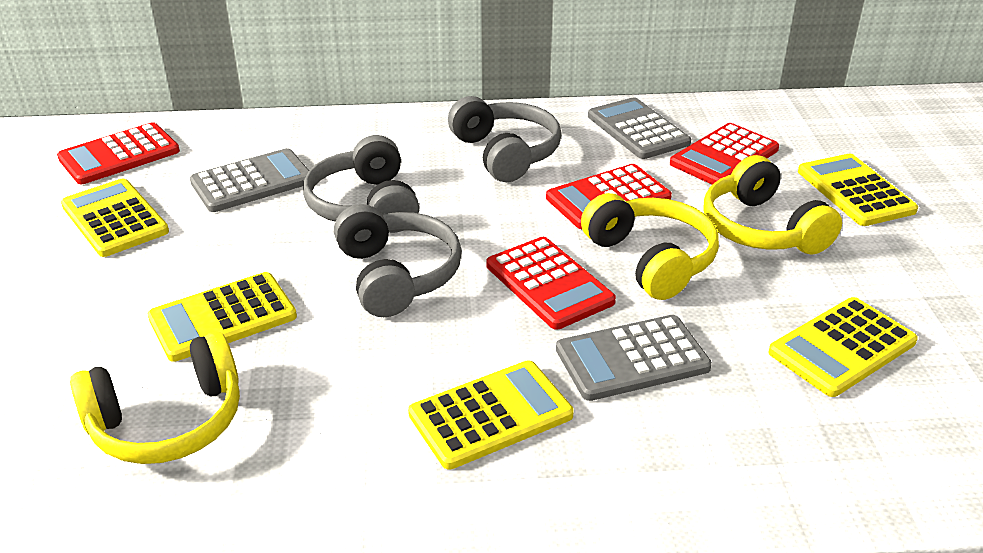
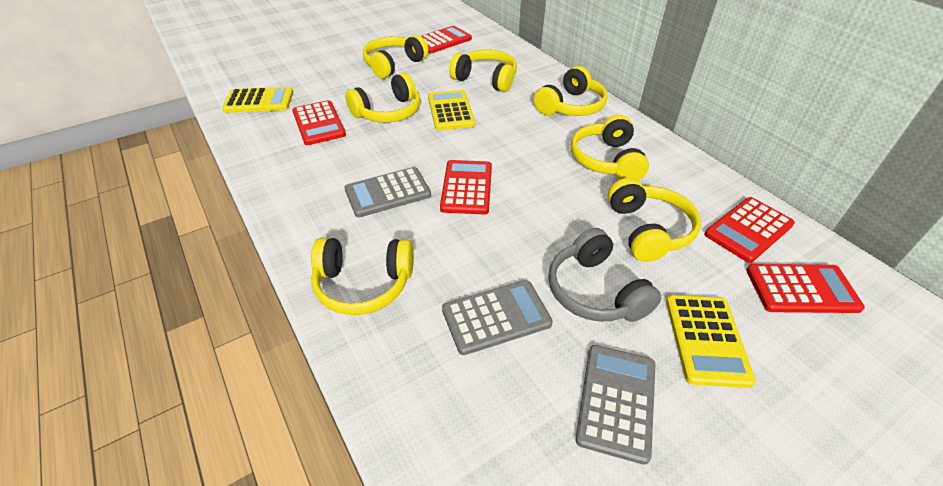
grey headphones: [303,135,419,233] [334,204,462,317] [448,96,561,182] = 3 -> [548,228,661,322] = 1
red calculator: [57,122,180,184] [486,237,616,330] [546,164,672,229] [670,123,779,184] = 4 -> [292,100,346,145] [421,26,472,53] [440,160,492,215] [704,197,795,263] [746,264,865,313] = 5
yellow calculator: [61,179,169,257] [147,272,297,362] [408,360,574,470] [768,297,918,397] [798,154,918,226] = 5 -> [222,87,293,113] [428,90,475,130] [666,295,756,388] = 3
yellow headphones: [70,332,240,464] [581,193,719,300] [703,155,842,255] = 3 -> [311,238,414,315] [345,72,421,123] [363,35,429,79] [449,49,517,92] [534,66,608,116] [571,115,649,180] [608,178,701,262] = 7

